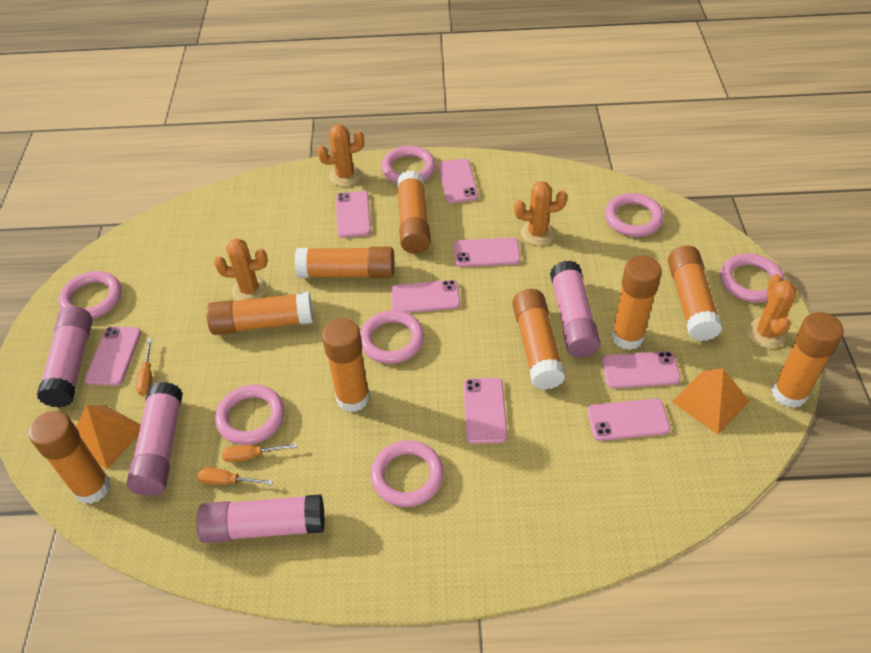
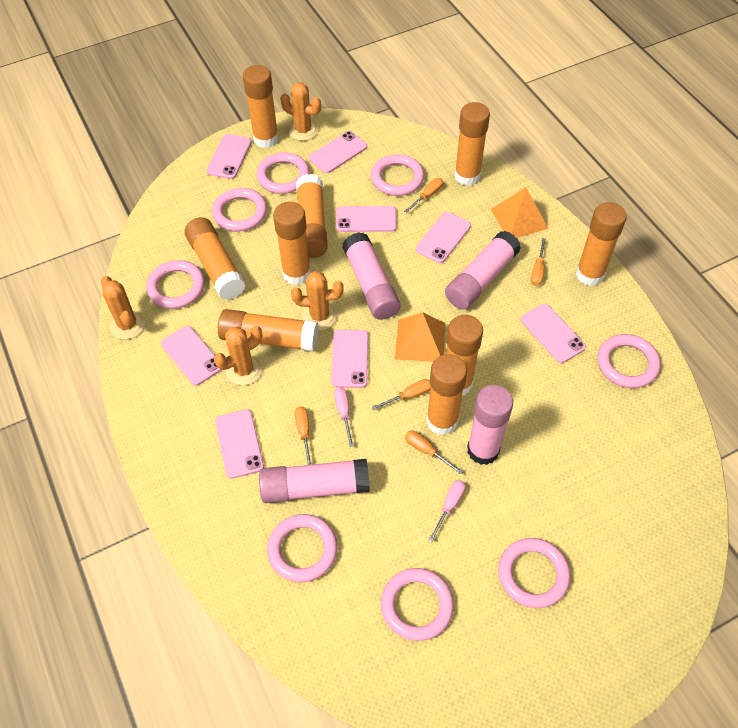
orange screwdriver: [136,339,152,396] [198,467,273,485] [222,443,297,462] = 3 -> [295,406,312,465] [372,379,431,410] [404,178,443,213] [405,430,463,475] [531,238,546,286] = 5
pink ring: [58,271,122,319] [215,384,285,445] [360,310,424,364] [371,440,444,507] [381,146,436,184] [605,193,664,237] [720,254,785,303] = 7 -> [146,260,205,309] [212,188,267,232] [256,152,310,194] [267,514,337,582] [371,154,424,196] [381,568,454,641] [498,538,570,608] [597,334,661,388] = 8
pink screwdriver: none = 0 -> [334,387,354,447] [429,480,465,542] = 2

